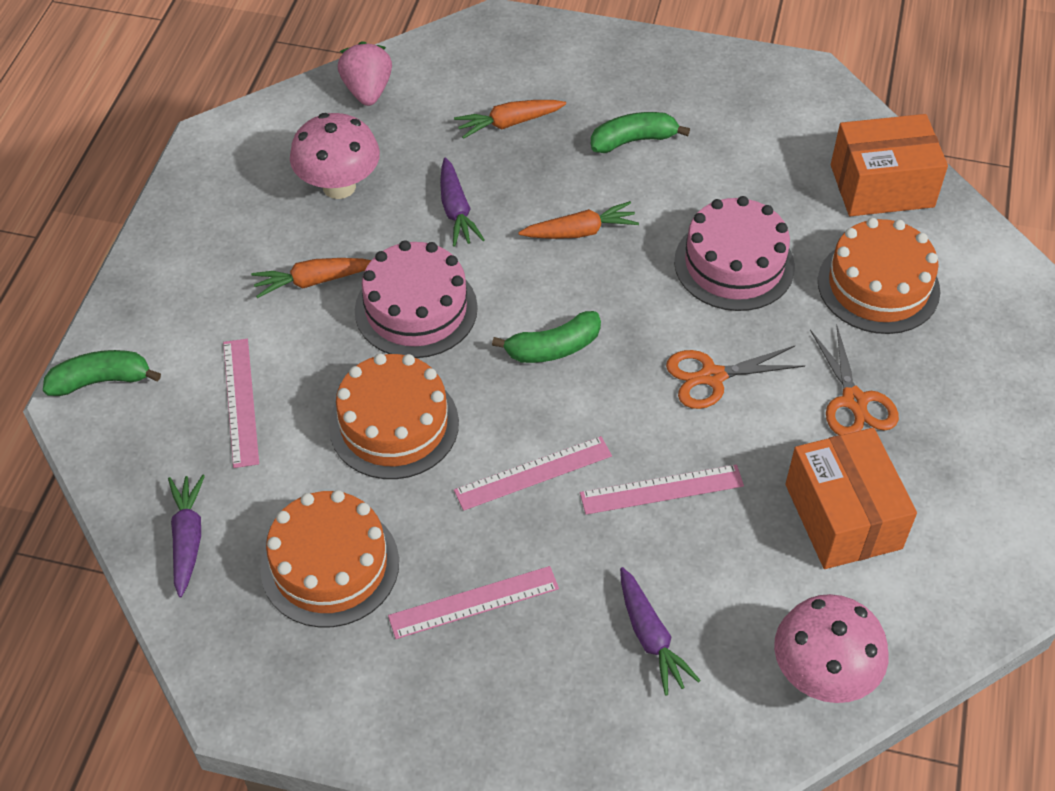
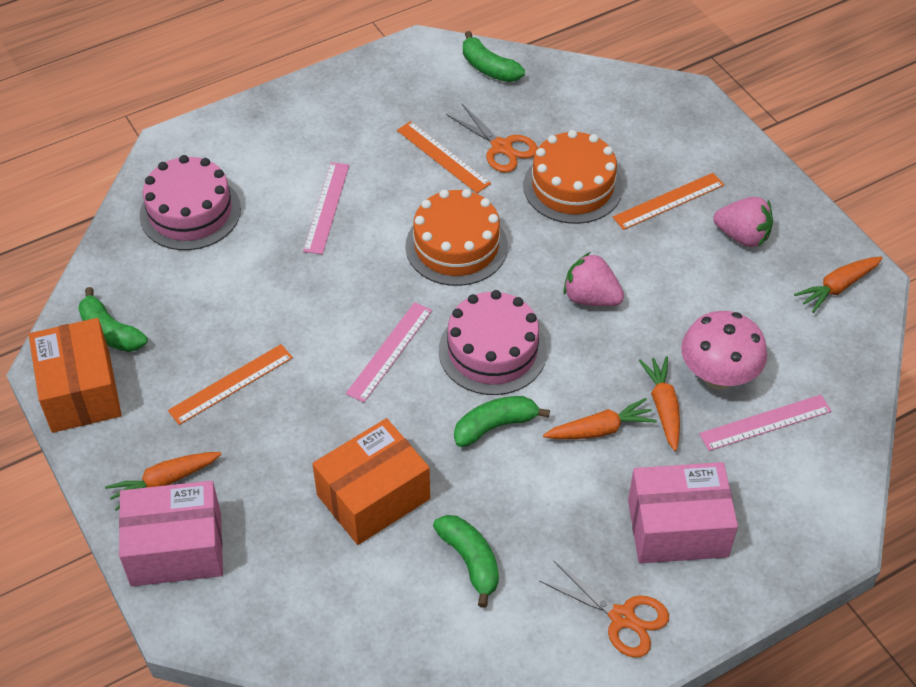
green banana: [43,350,161,396] [492,311,601,363] [591,112,690,153] = 3 -> [78,287,148,352] [433,515,499,608] [454,396,550,447] [463,31,525,82] = 4
orange cake: [260,490,399,628] [329,353,459,479] [818,218,940,334] = 3 -> [405,189,508,286] [524,130,623,224] = 2
orange carrot: [251,258,371,298] [454,100,566,139] [518,201,639,239] = 3 -> [105,452,221,511] [543,398,657,439] [639,356,680,451] [794,257,883,313] = 4
orange ruler: none = 0 -> [168,344,293,425] [397,121,491,193] [613,173,724,230] = 3
pink box: none = 0 -> [119,481,223,586] [628,462,738,563] = 2
pink mushroom: [290,113,380,199] [774,594,888,703] = 2 -> [681,311,767,389] = 1
pink ruler: [223,339,259,468] [388,566,559,639] [454,436,612,511] [580,465,744,515] = 4 -> [303,162,349,254] [346,302,432,403] [699,395,831,451] = 3
pink strawberry: [338,41,392,106] = 1 -> [563,252,624,306] [713,197,773,247] = 2
purple carrot: [168,475,205,597] [440,157,485,247] [620,567,701,696] = 3 -> none = 0

